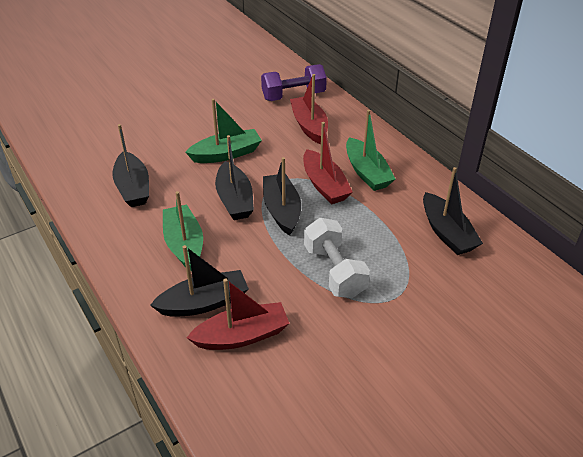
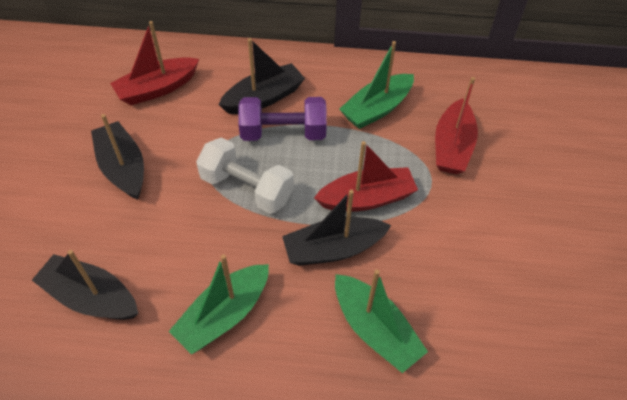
black boat: [112,124,149,207] [150,245,249,317] [215,135,254,220] [263,157,301,236] [423,167,483,255] = 5 -> [32,250,138,320] [91,114,144,200] [218,38,305,114] [282,190,391,266] = 4

